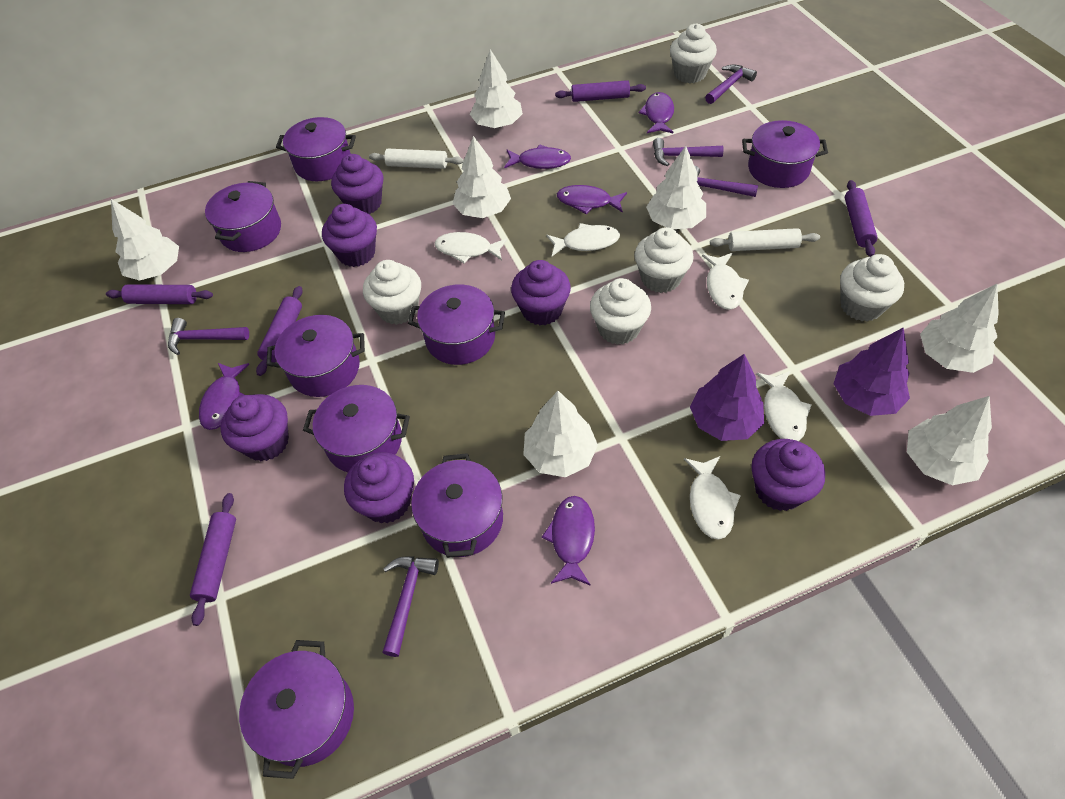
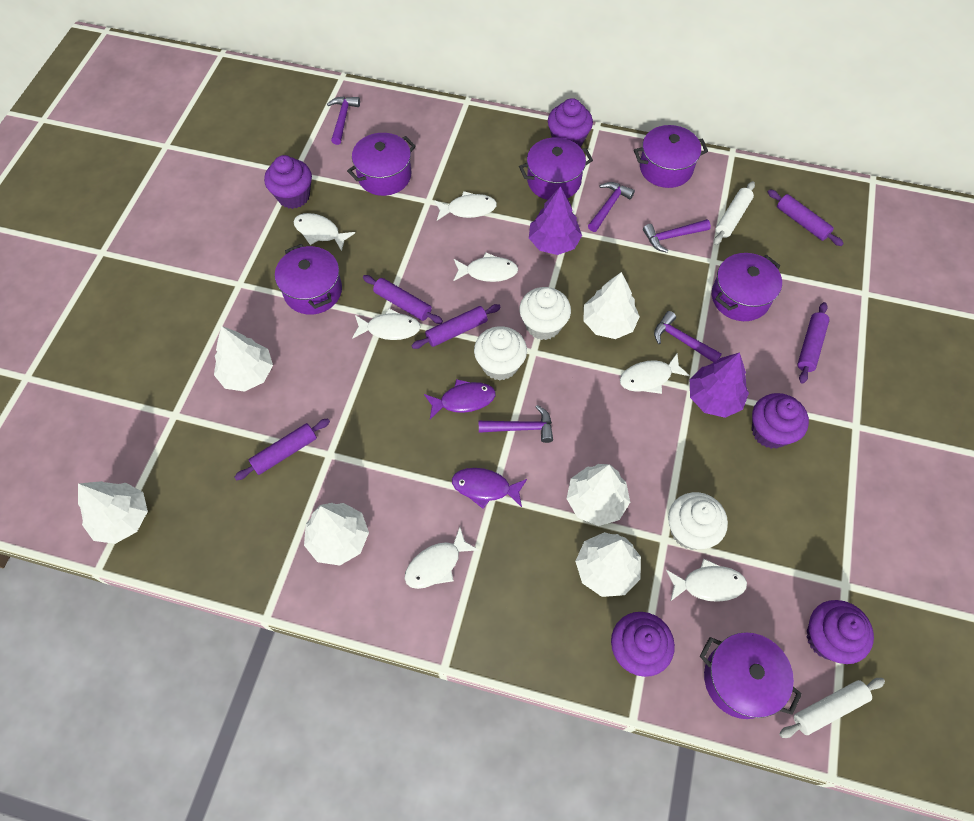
purple cupcake: [220,394,289,461] [322,204,377,267] [331,154,384,214] [344,453,414,523] [511,260,571,325] [751,439,825,511] = 6 -> [264,155,312,209] [548,98,593,148] [611,612,675,677] [752,393,809,449] [806,600,874,664] = 5
purple fish: [199,363,250,430] [504,144,571,169] [542,496,595,586] [557,185,627,214] [639,92,674,133] = 5 -> [424,379,496,419] [452,468,527,509] = 2
purple pot: [205,181,281,252] [239,640,354,779] [267,315,365,397] [276,117,356,181] [303,385,410,472] [408,284,505,365] [411,453,503,558] [742,120,828,188] = 8 -> [275,244,342,315] [347,133,416,196] [519,137,593,200] [634,125,708,188] [700,632,802,719] [712,253,782,321] = 6
white cupcake: [363,260,421,325] [590,278,651,345] [635,227,694,293] [670,24,717,83] [840,254,904,321] = 5 -> [474,326,527,381] [519,287,571,340] [668,492,728,550] = 3
white fish: [435,232,508,264] [547,223,620,256] [684,456,741,540] [702,253,749,310] [757,371,811,441] = 5 -> [294,213,355,251] [352,308,421,340] [405,527,478,589] [434,191,497,221] [453,252,518,282] [620,354,690,394] [666,559,747,602] = 7
white tree: [111,199,179,281] [453,136,511,218] [470,49,523,128] [523,391,598,477] [646,146,706,229] [907,396,992,485] [920,283,999,373] = 7 -> [78,481,148,544] [214,326,273,392] [304,503,369,565] [567,464,630,526] [575,532,641,597] [583,272,640,339] = 6

